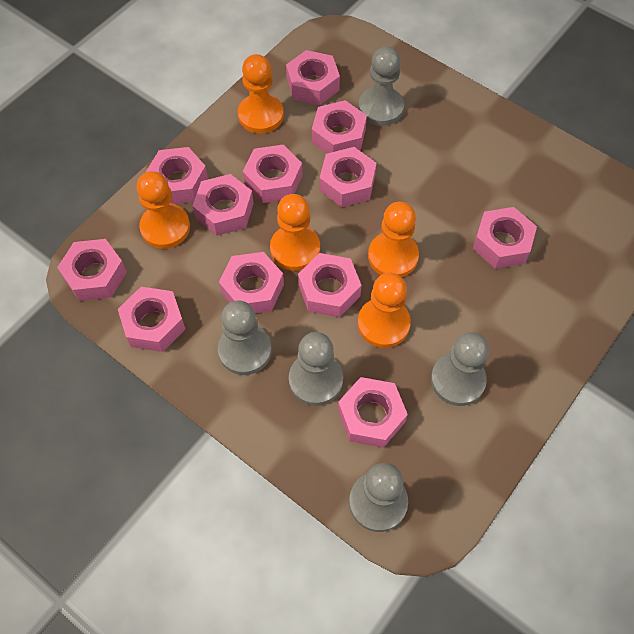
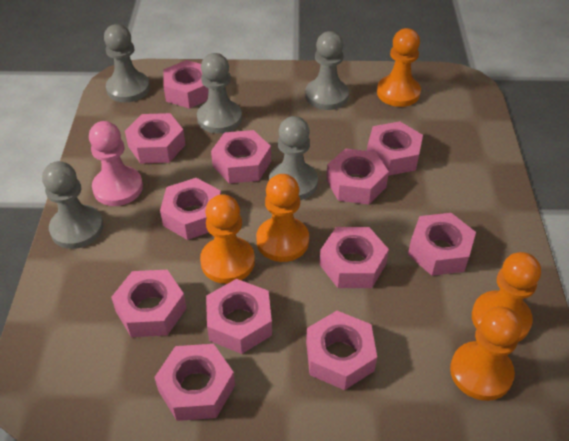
pink pawn: none = 0 -> [89,121,143,206] = 1

